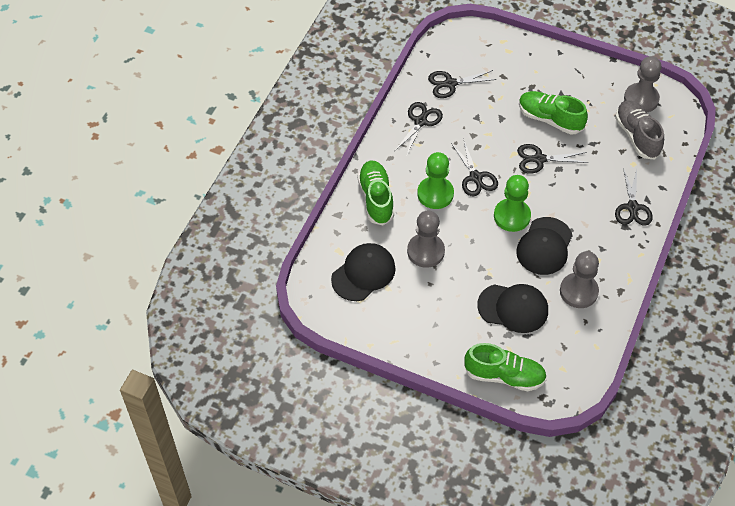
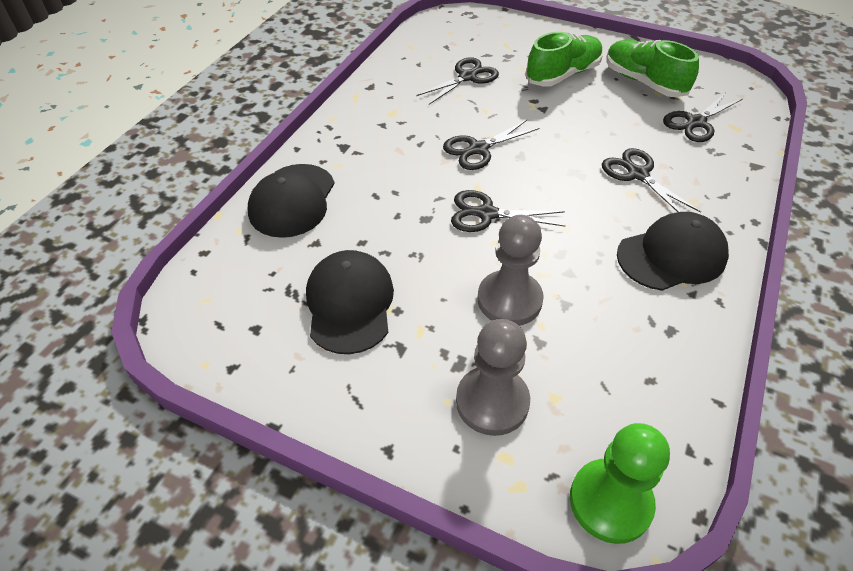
green pawn: [417,152,454,209] [494,175,531,232] = 2 -> [570,423,670,544] = 1
green shoe: [357,160,394,225] [464,343,547,391] [519,91,588,135] = 3 -> [525,32,603,87] [606,40,699,97] = 2
grey pawn: [407,211,445,268] [560,251,599,308] [624,56,662,113] = 3 -> [456,319,530,436] [478,215,544,326] = 2
grey shoe: [615,100,664,159] = 1 -> none = 0

